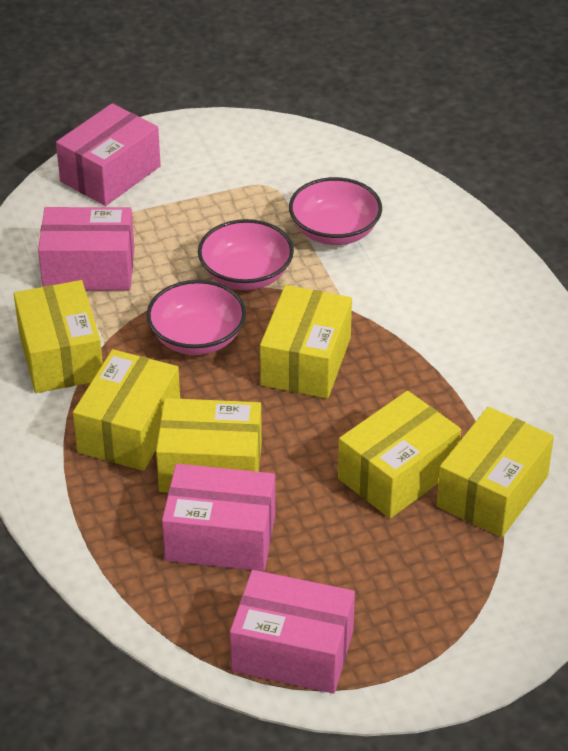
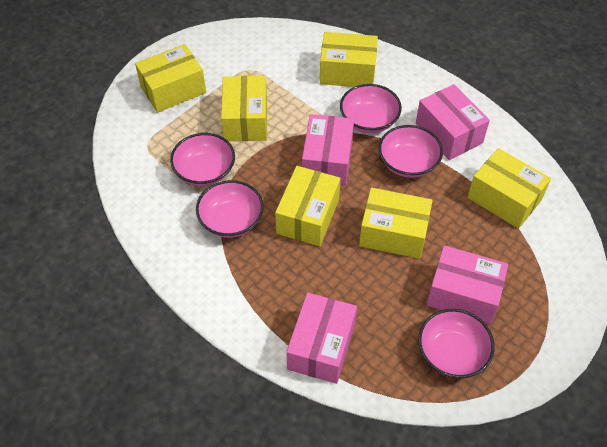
pink bowl: [147,280,246,355] [198,219,294,290] [289,177,382,245] = 3 -> [170,133,235,186] [196,180,264,238] [340,84,402,133] [379,125,443,178] [418,309,494,378] = 5

